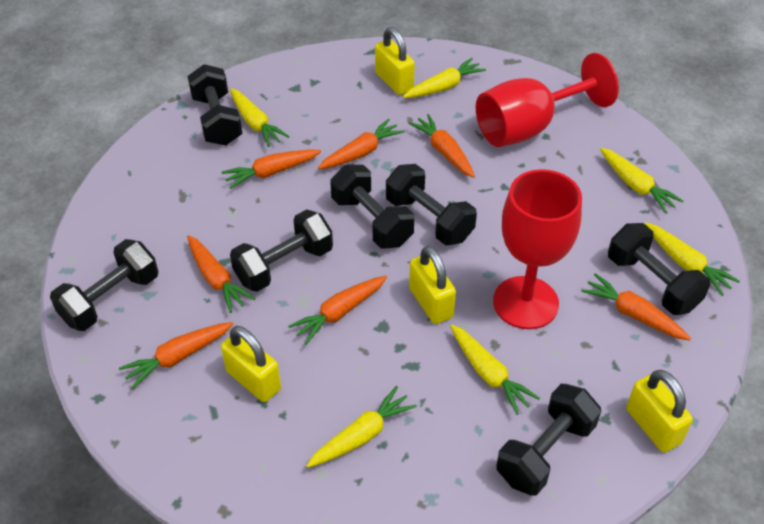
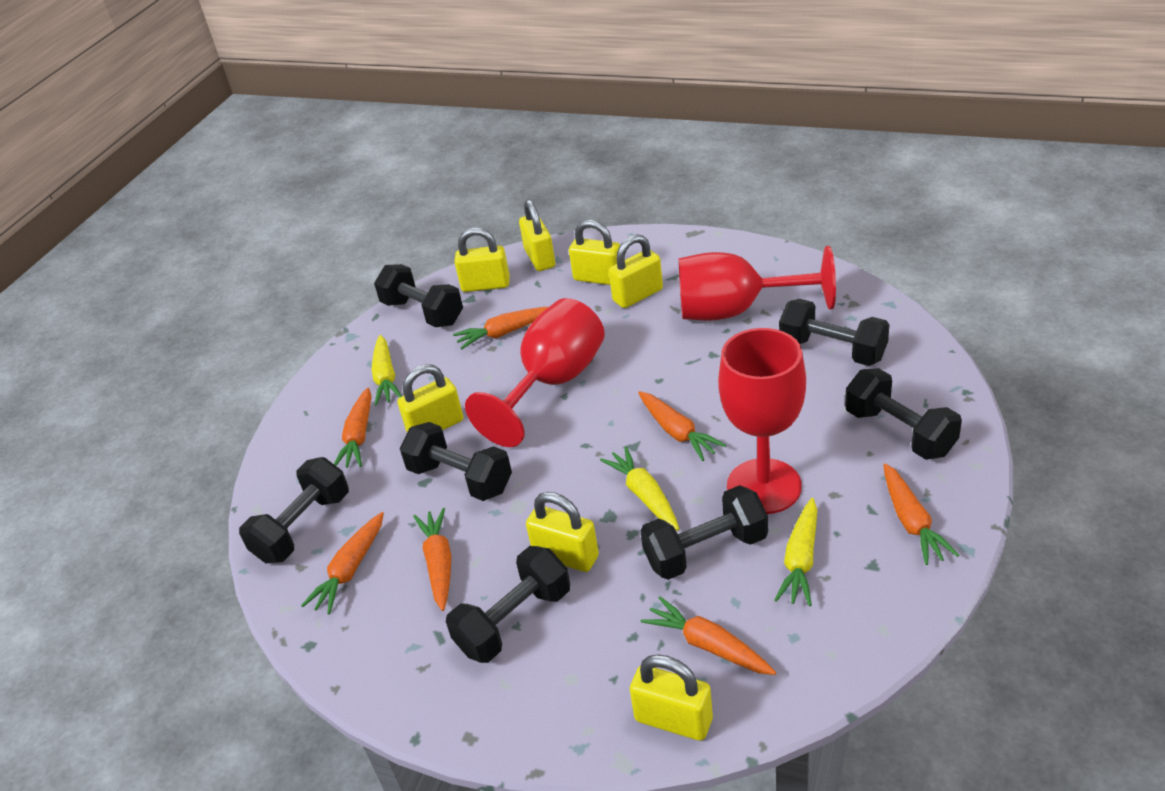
red goblet: [476,53,619,147] [493,169,582,329] = 2 -> [465,298,605,447] [679,246,836,321] [718,328,806,514] = 3
yellow carrot: [230,88,290,147] [306,386,417,468] [403,58,486,98] [450,324,540,415] [600,148,683,213] [645,223,740,296] = 6 -> [372,335,402,406] [600,446,679,531] [775,498,817,606] = 3
yellow padlock: [221,326,281,402] [375,27,415,95] [409,246,456,324] [626,370,693,453] = 4 -> [397,364,464,432] [454,228,510,292] [519,199,555,271] [526,492,599,572] [569,220,620,285] [609,234,663,308] [630,654,713,741] = 7

